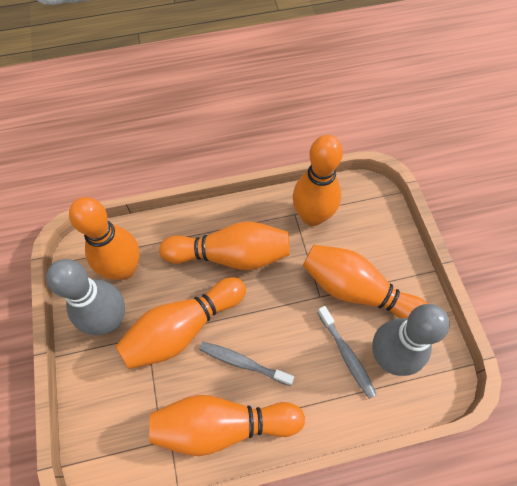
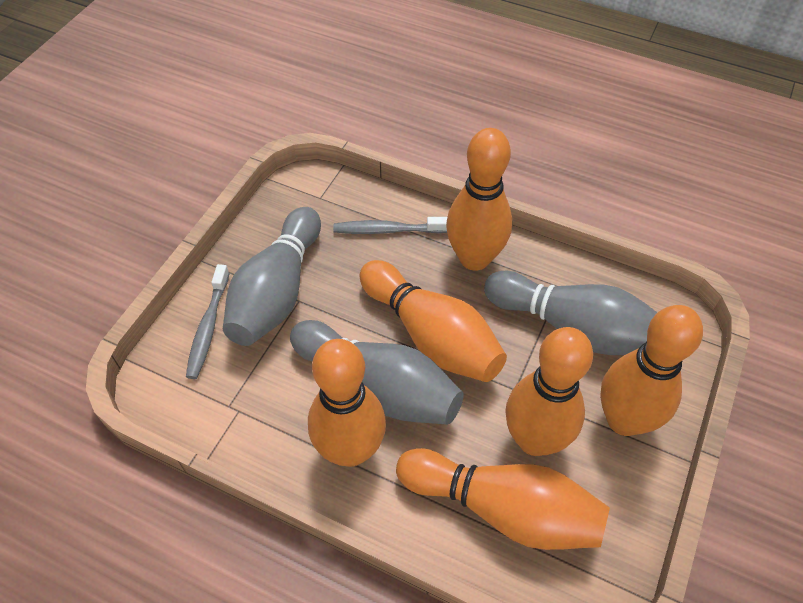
grey bowling pin: [46,259,125,335] [372,304,450,376] = 2 -> [223,207,321,346] [290,320,464,425] [484,271,657,355] = 3

